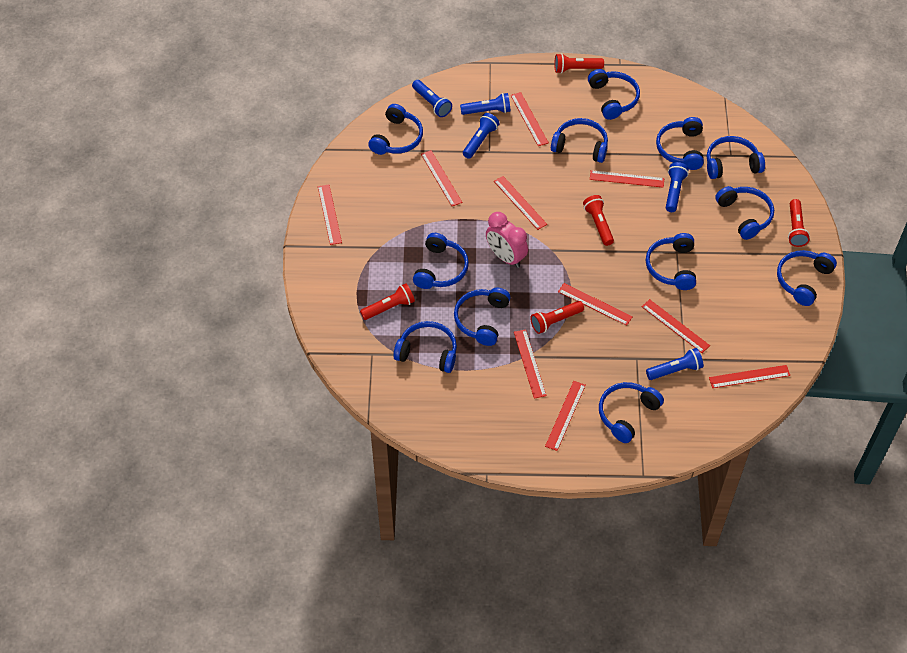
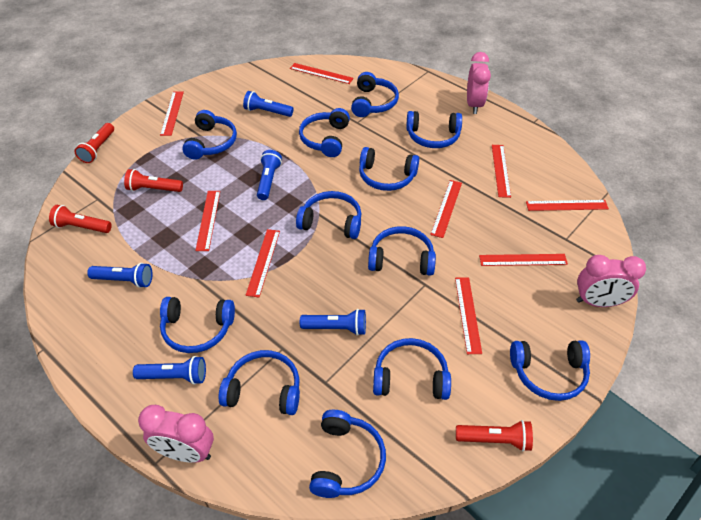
pink clock: [486,212,528,268] = 1 -> [138,405,214,462] [467,52,491,114] [576,255,646,307] = 3
red flashlight: [360,283,415,320] [530,301,584,334] [554,53,604,73] [583,195,614,246] [788,199,810,247] = 5 -> [49,205,112,233] [74,123,114,163] [124,169,183,192] [456,420,533,452] = 4
red ruler: [318,184,342,245] [421,150,462,206] [494,176,547,230] [510,92,549,146] [514,329,547,399] [545,381,586,451] [558,283,633,326] [590,170,664,188] [642,299,710,353] [709,365,790,388] = 10 -> [160,91,184,136] [195,191,220,251] [246,229,280,297] [290,63,354,84] [430,180,462,238] [455,277,482,354] [479,254,568,266] [492,145,511,198] [526,200,609,211] = 9

